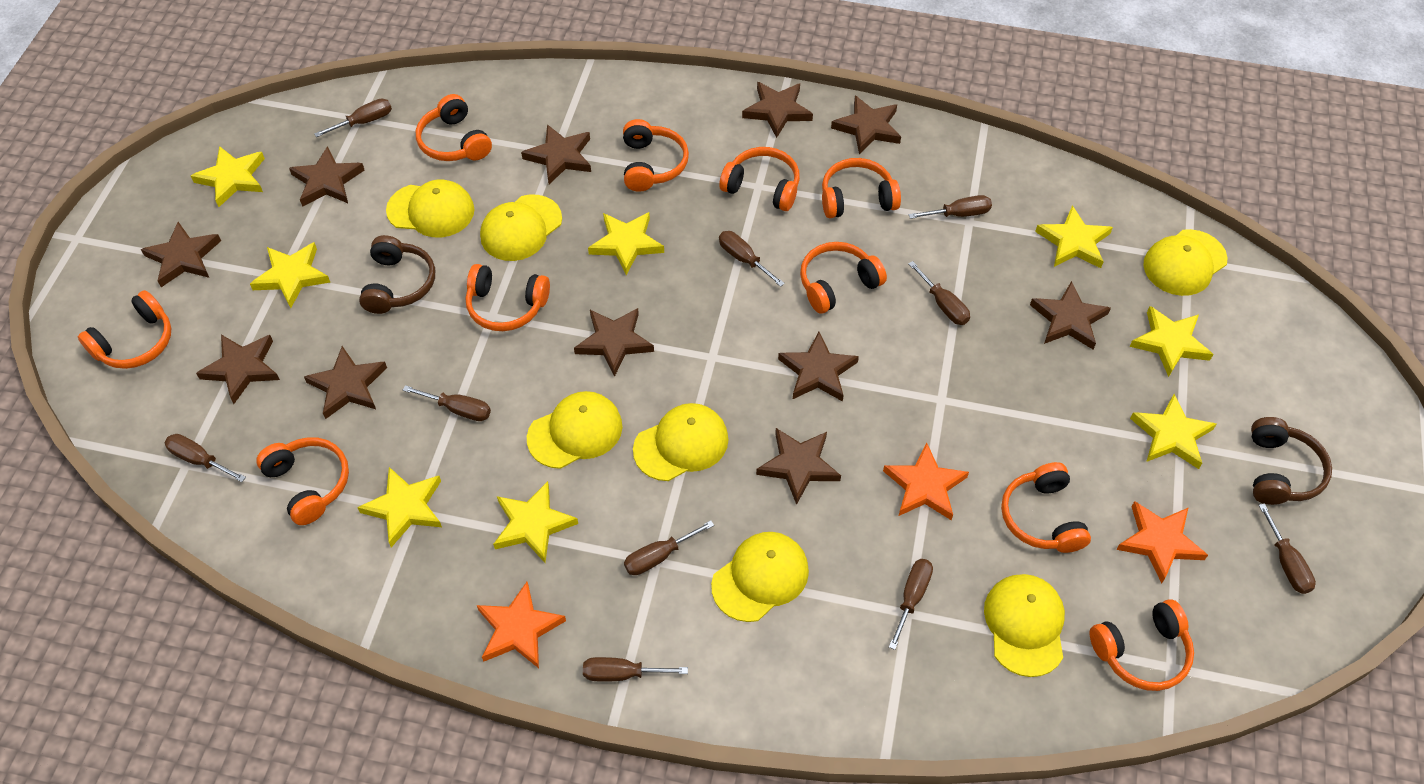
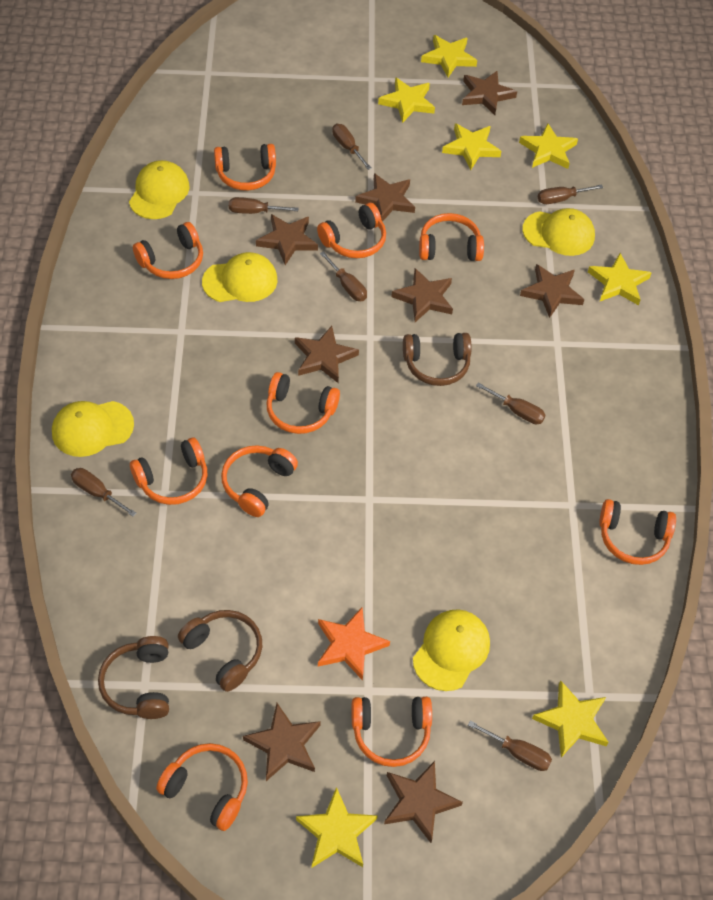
brown headphones: [359,235,435,314] [1251,417,1332,505] = 2 -> [98,636,169,719] [178,610,262,692] [403,333,472,386] = 3
brown screwdriver: [165,434,246,482] [314,98,392,137] [403,385,491,421] [583,657,688,682] [624,520,714,575] [719,231,785,287] [889,559,933,650] [908,261,970,325] [909,195,992,219] [1259,503,1316,594] = 10 -> [71,468,137,517] [229,197,298,214] [320,251,367,301] [332,124,372,170] [468,720,552,771] [476,382,546,424] [538,185,603,204] = 7
brown star: [141,222,221,287] [196,335,280,404] [289,146,364,207] [304,346,387,419] [521,124,591,184] [574,308,654,377] [742,82,813,138] [756,428,841,505] [778,332,859,402] [831,96,901,154] [1030,281,1111,350] = 11 -> [243,703,321,781] [256,214,318,265] [295,326,359,383] [355,173,415,222] [384,761,463,843] [391,268,453,322] [462,71,517,115] [520,264,584,318] = 8
orange star: [477,582,566,668] [883,443,969,520] [1116,501,1208,584] = 3 -> [318,608,390,681] = 1
yellow cap: [386,180,474,237] [480,195,562,261] [527,391,623,469] [633,403,729,481] [711,532,809,622] [984,574,1065,677] [1143,229,1228,296] = 7 -> [52,401,134,457] [129,160,189,219] [202,252,278,302] [413,609,490,691] [523,208,595,256] = 5
yellow star: [191,146,265,207] [250,242,331,308] [357,467,442,547] [493,481,578,563] [588,212,664,275] [1035,205,1113,268] [1129,306,1213,377] [1130,394,1216,469] = 8 -> [296,787,378,868] [378,77,435,123] [421,35,477,77] [442,123,501,170] [519,123,578,169] [532,680,609,757] [588,253,652,305] = 7

